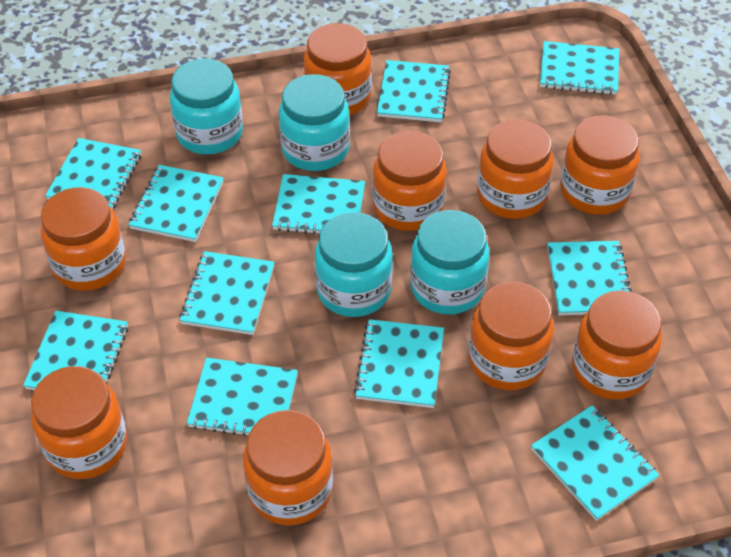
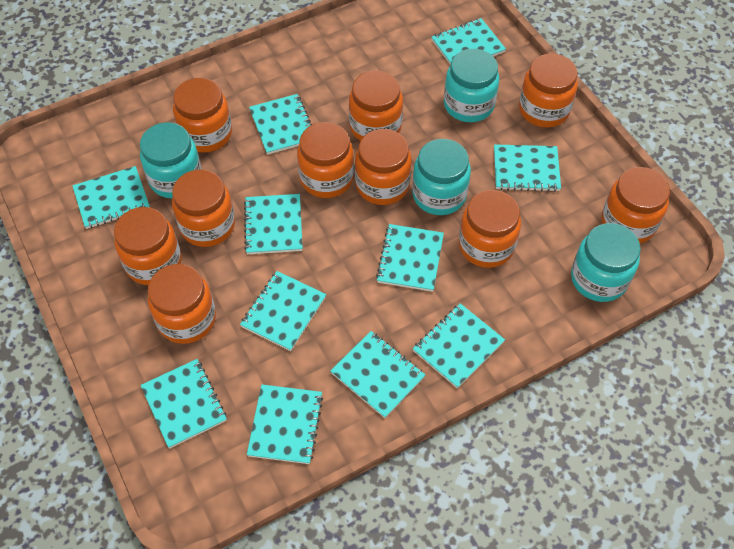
orange jar: [31,366,127,479] [41,187,126,291] [243,410,333,526] [304,23,372,115] [373,131,447,231] [469,282,554,390] [477,119,554,219] [560,115,640,215] [572,290,662,400] = 9 -> [114,207,182,285] [148,264,216,344] [172,170,235,247] [173,78,232,153] [297,122,354,198] [349,70,403,141] [355,129,411,205] [459,190,521,268] [519,54,578,127] [602,167,670,243] = 10

